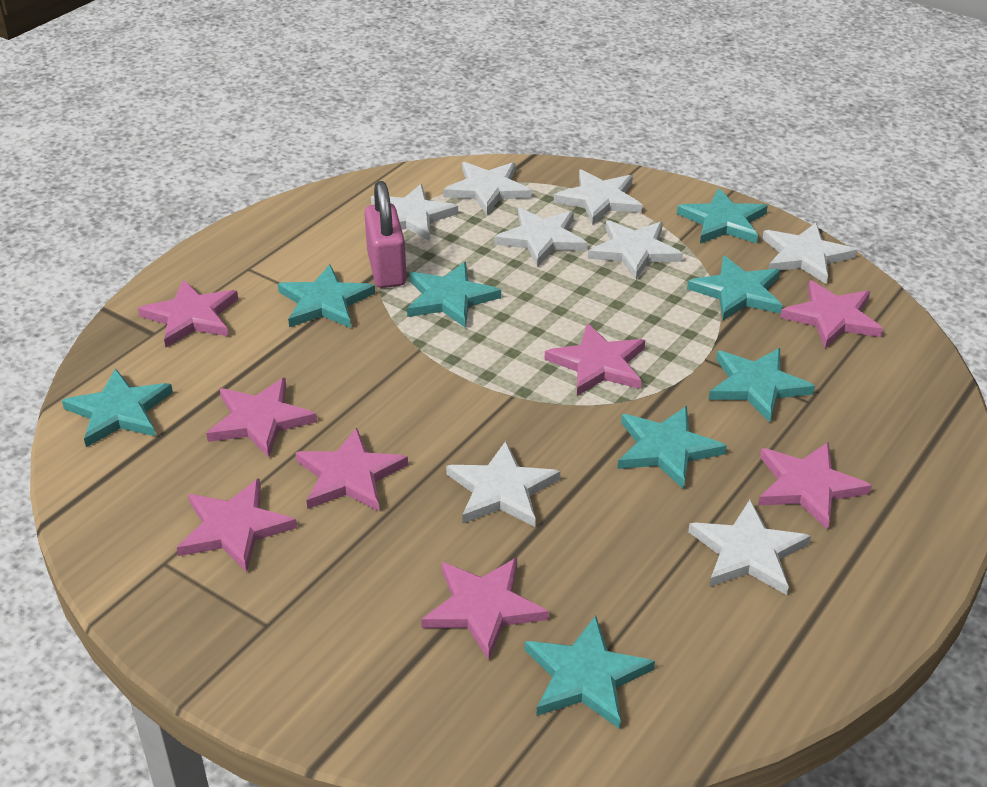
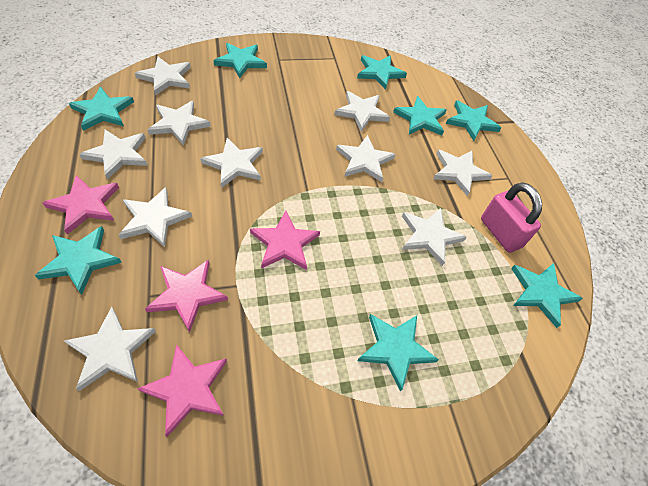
pink star: [138,280,238,347] [177,479,297,572] [206,378,317,458] [295,427,408,511] [421,558,549,660] [544,323,645,396] [758,442,872,530] [780,280,883,348] = 8 -> [43,175,119,235] [137,344,227,437] [145,260,228,333] [250,211,320,270] = 4
white star: [371,184,458,241] [443,162,532,215] [446,441,560,527] [495,208,587,267] [554,169,643,225] [588,220,683,280] [688,500,811,595] [763,223,857,284] = 8 -> [64,307,156,391] [79,130,148,180] [119,187,192,247] [135,57,191,96] [148,101,211,146] [200,138,263,188] [334,91,390,132] [336,135,396,182] [402,208,467,266] [433,150,493,196] = 10

